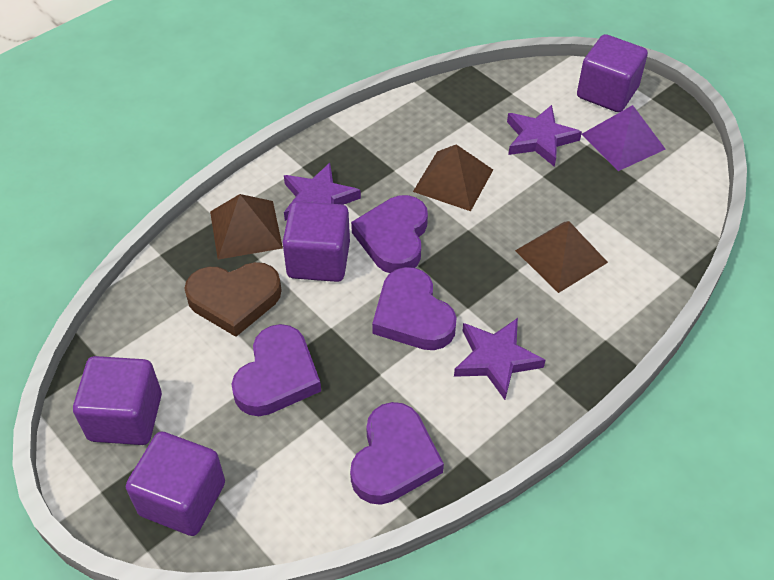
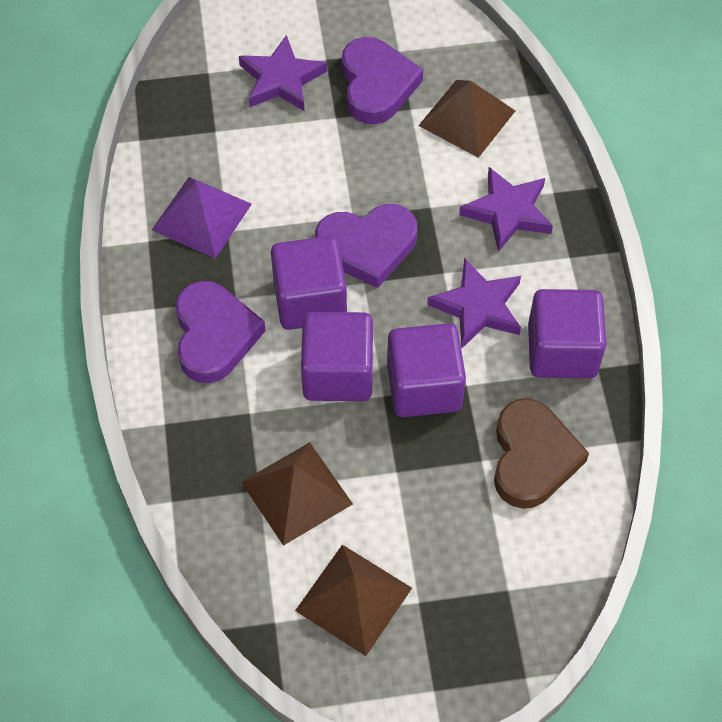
purple heart: [231,324,321,416] [350,402,444,505] [351,195,428,273] [372,267,457,350] = 4 -> [175,281,266,383] [315,204,417,288] [342,37,423,124] = 3

